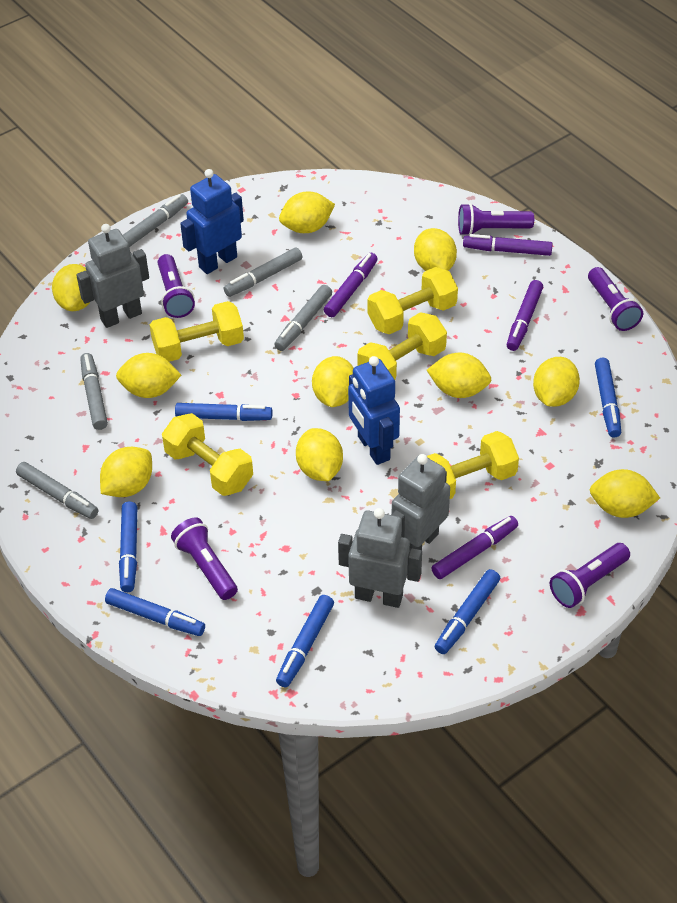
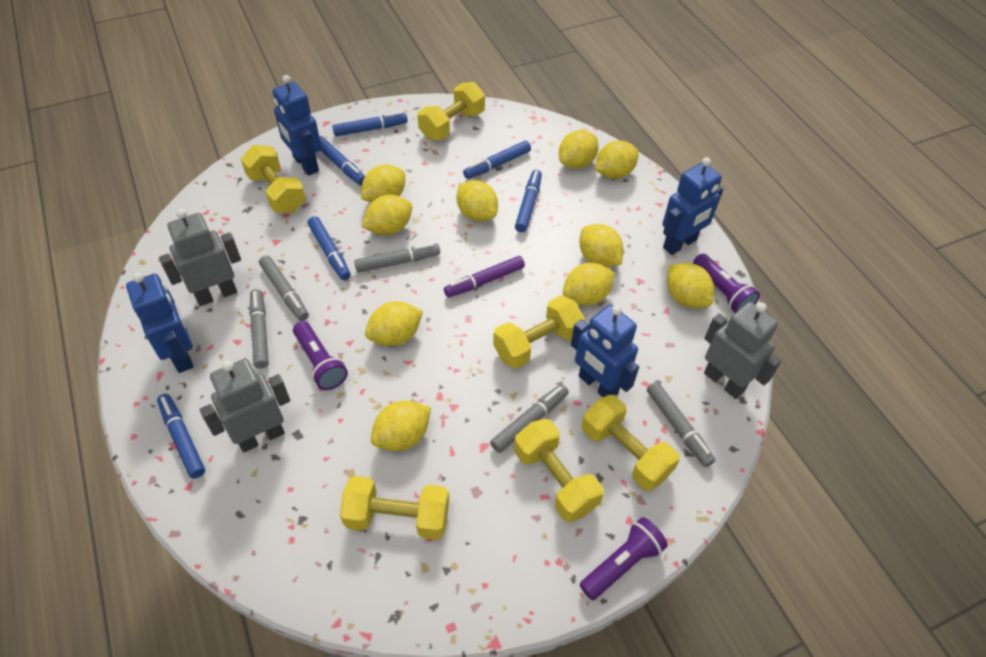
blue robot: [180,169,244,274] [348,356,400,465] = 2 -> [126,272,194,373] [272,75,321,176] [571,304,639,397] [662,157,723,255] = 4
purple flashlight: [158,254,195,318] [171,517,238,600] [458,203,534,236] [550,543,630,608] [588,267,643,331] = 5 -> [293,321,348,390] [580,517,668,600] [693,253,760,313] = 3
purple marker: [324,253,378,317] [431,516,518,579] [463,234,553,256] [506,280,543,351] = 4 -> [444,256,525,298] = 1
yellow dumbbell: [150,301,244,362] [162,413,253,496] [357,312,447,379] [367,267,458,334] [427,431,519,499] = 5 -> [241,145,306,213] [340,476,449,540] [417,82,485,140] [493,295,585,369] [514,419,604,522] [582,395,680,491] = 6

